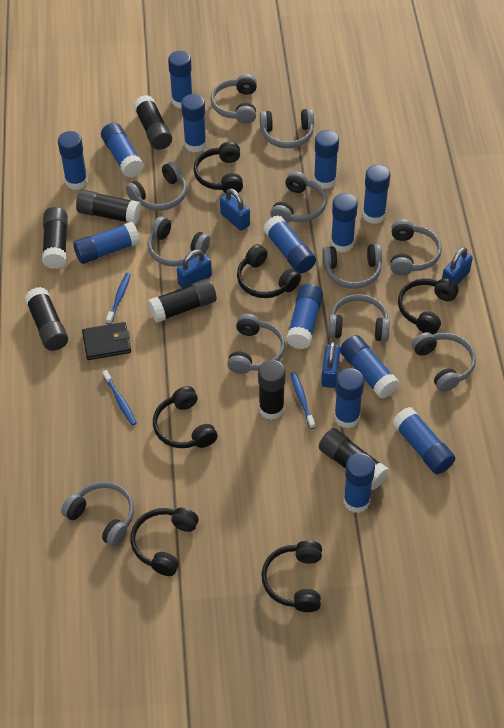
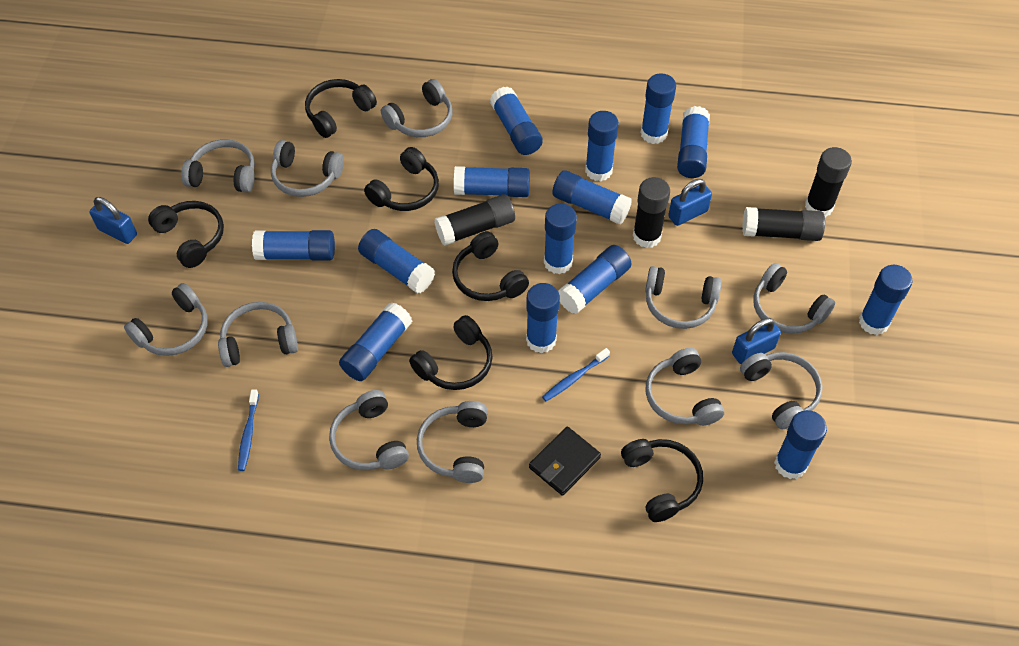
black glue stick: [25,287,68,351] [42,207,68,269] [76,190,142,224] [133,95,172,150] [148,279,217,323] [258,360,286,420] [319,428,389,490] = 7 -> [435,194,515,246] [633,177,670,248] [742,207,825,241] [805,147,852,217] = 4
blue padlock: [177,250,212,288] [220,188,250,231] [321,342,340,388] [442,247,473,285] = 4 -> [89,197,137,244] [668,179,712,226] [732,318,781,364] = 3
blue toothbrush: [103,370,137,426] [106,273,131,324] [290,372,315,429] = 3 -> [238,389,259,471] [542,348,610,401] = 2

